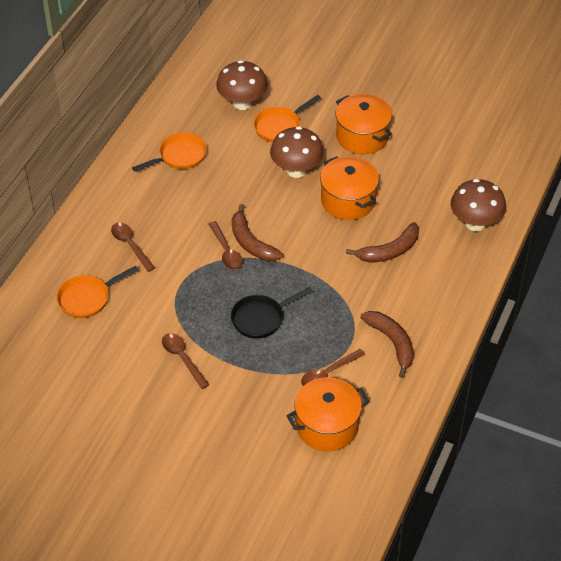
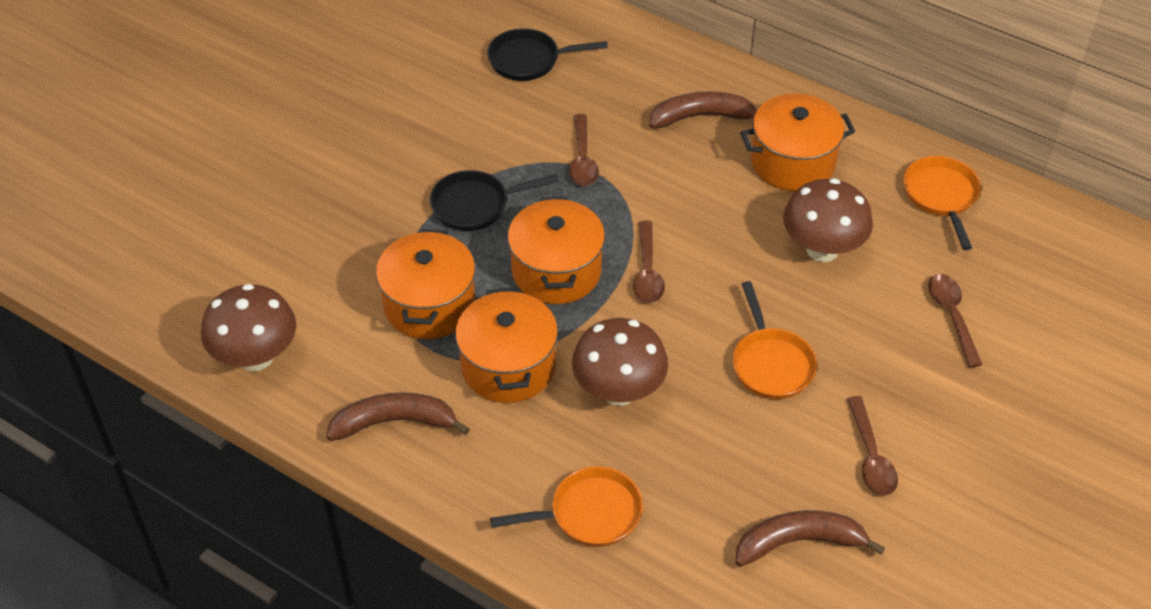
black pan: [231,287,313,339] = 1 -> [430,170,559,231] [487,28,608,81] = 2
orange pot: [286,377,369,452] [320,156,379,220] [335,94,392,154] = 3 -> [376,229,475,339] [455,288,558,403] [507,197,605,304] [740,94,855,191] = 4

